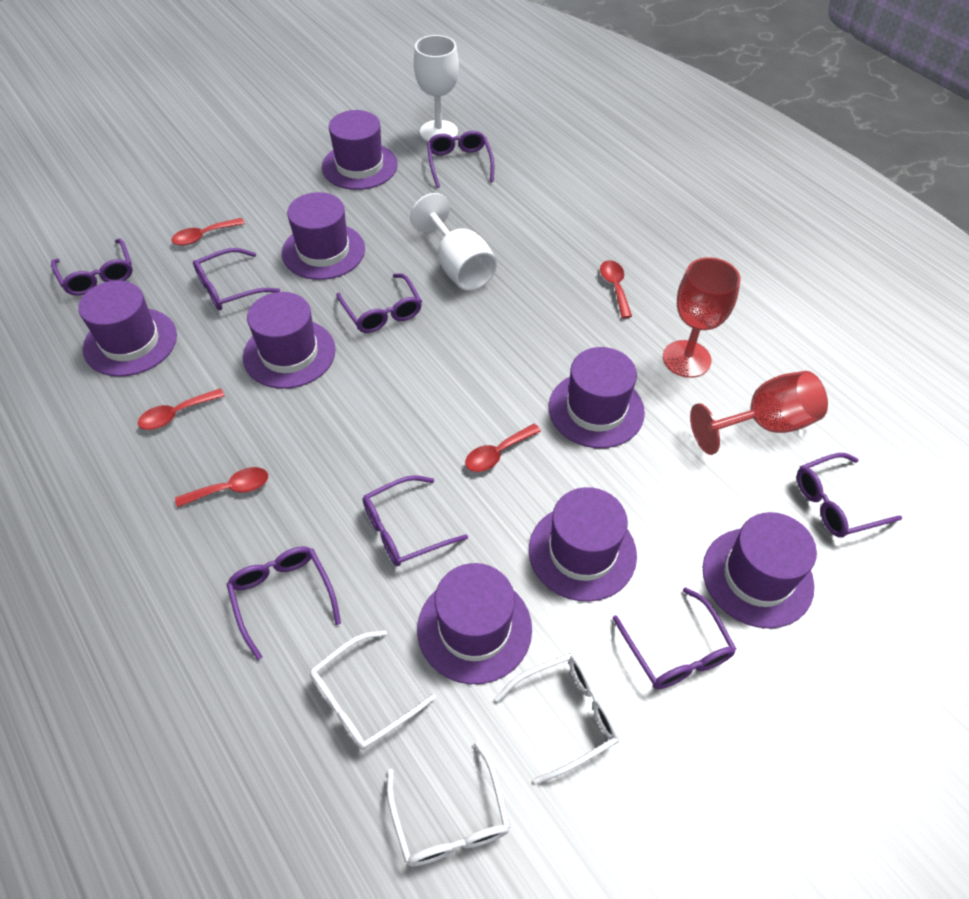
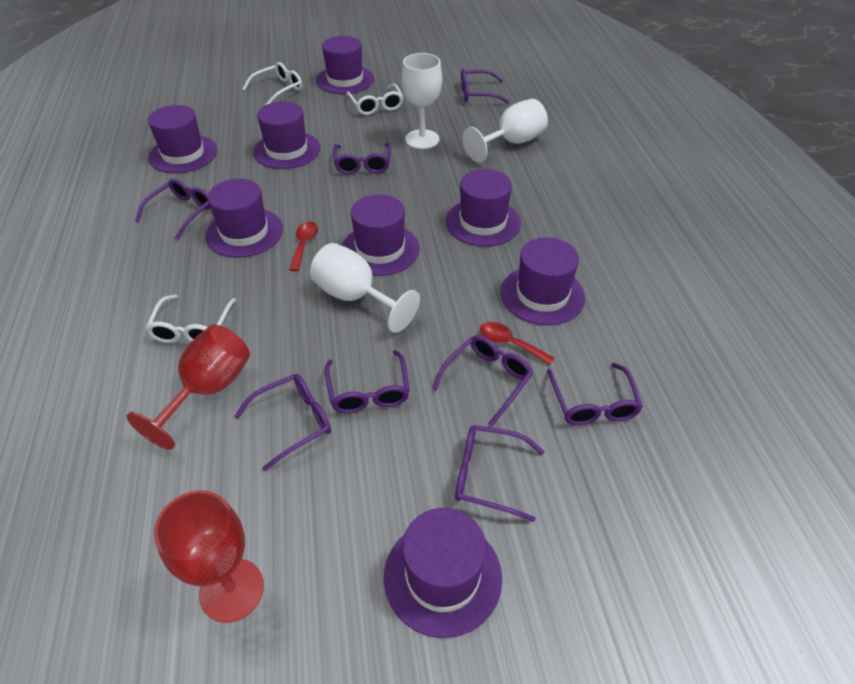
red spoon: [138,388,225,430] [171,218,245,246] [175,467,268,508] [465,424,541,472] [600,260,632,318] = 5 -> [289,222,318,271] [480,322,554,365] = 2
white goblet: [410,193,497,291] [414,35,459,142] = 2 -> [310,243,420,333] [402,53,442,149] [463,99,548,163] = 3

